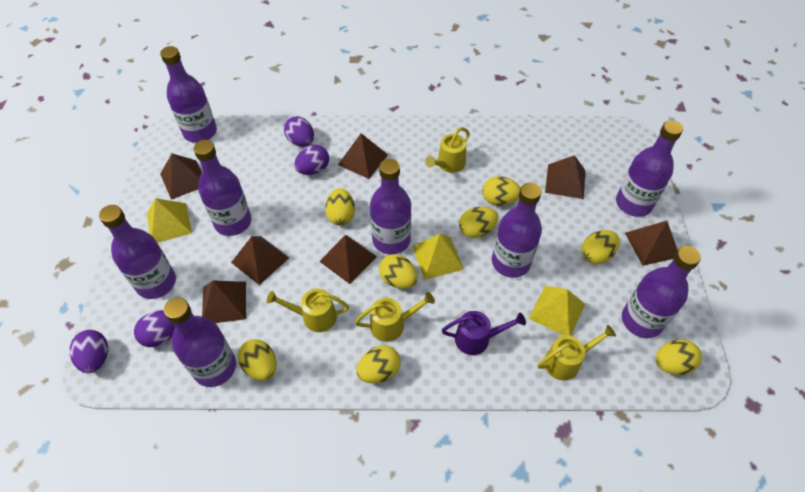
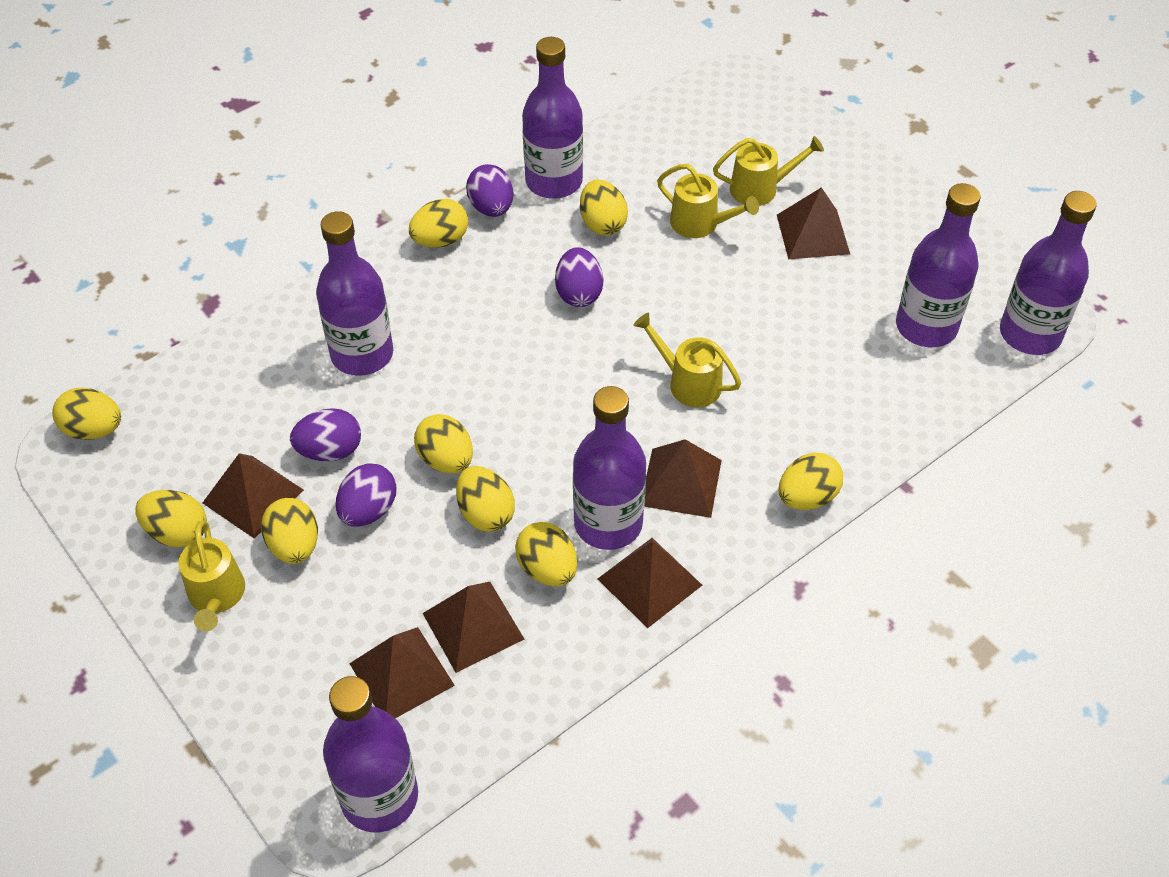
brown pyramid: [160,153,202,200] [202,280,246,323] [231,236,289,285] [319,235,377,284] [338,133,388,179] [545,155,586,199] [625,221,678,266] = 7 -> [202,453,304,539] [349,627,455,718] [423,582,525,673] [598,538,702,628] [644,439,722,518] [777,187,850,259] = 6
purple bottle: [99,205,176,299] [160,46,217,143] [164,298,236,387] [193,140,251,236] [370,159,411,254] [492,182,542,278] [616,120,683,217] [622,246,701,338] = 8 -> [316,211,393,376] [323,676,418,832] [522,37,583,199] [573,386,646,550] [896,183,981,347] [1000,191,1097,355] = 6
purple watering can: [442,311,526,355] = 1 -> none = 0
yellow egg: [238,339,276,380] [325,188,355,225] [356,345,401,383] [379,254,418,289] [459,207,498,238] [482,176,520,206] [582,230,619,264] [655,339,702,375] = 8 -> [52,387,121,440] [135,490,207,547] [261,498,318,564] [409,199,468,248] [414,414,473,474] [456,466,515,532] [515,522,577,586] [580,180,628,236] [778,453,843,510] = 9
yellow pyramid: [147,198,192,243] [412,234,464,280] [529,286,585,336] = 3 -> none = 0

